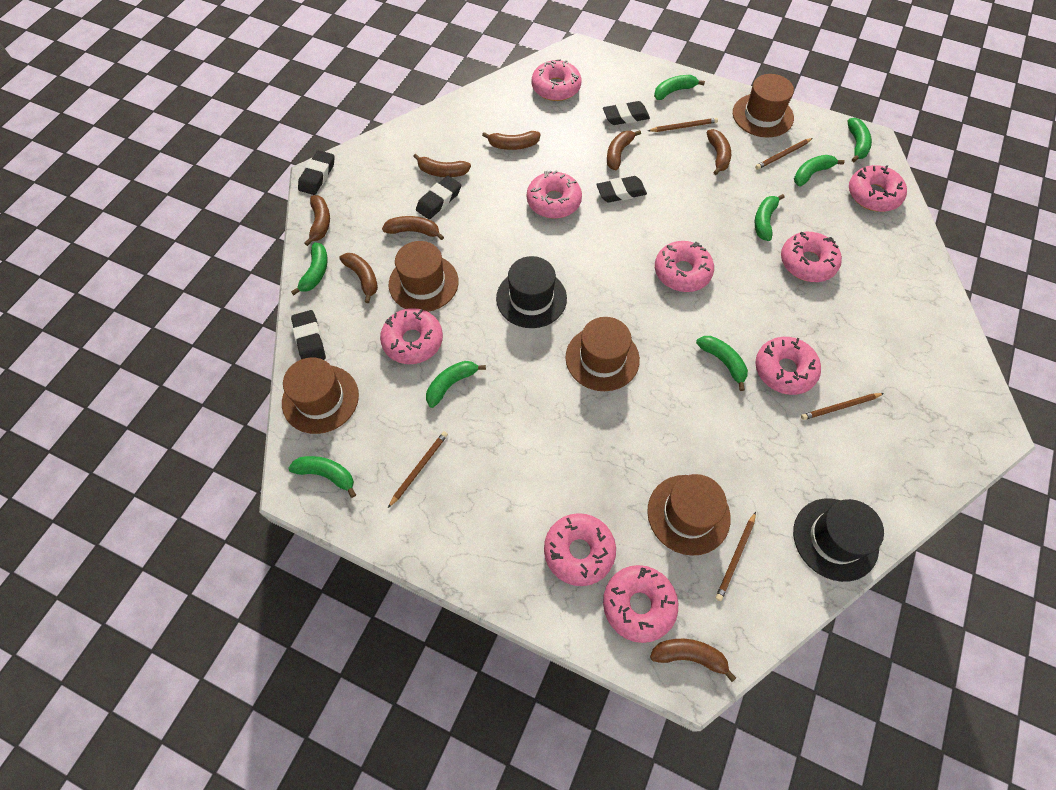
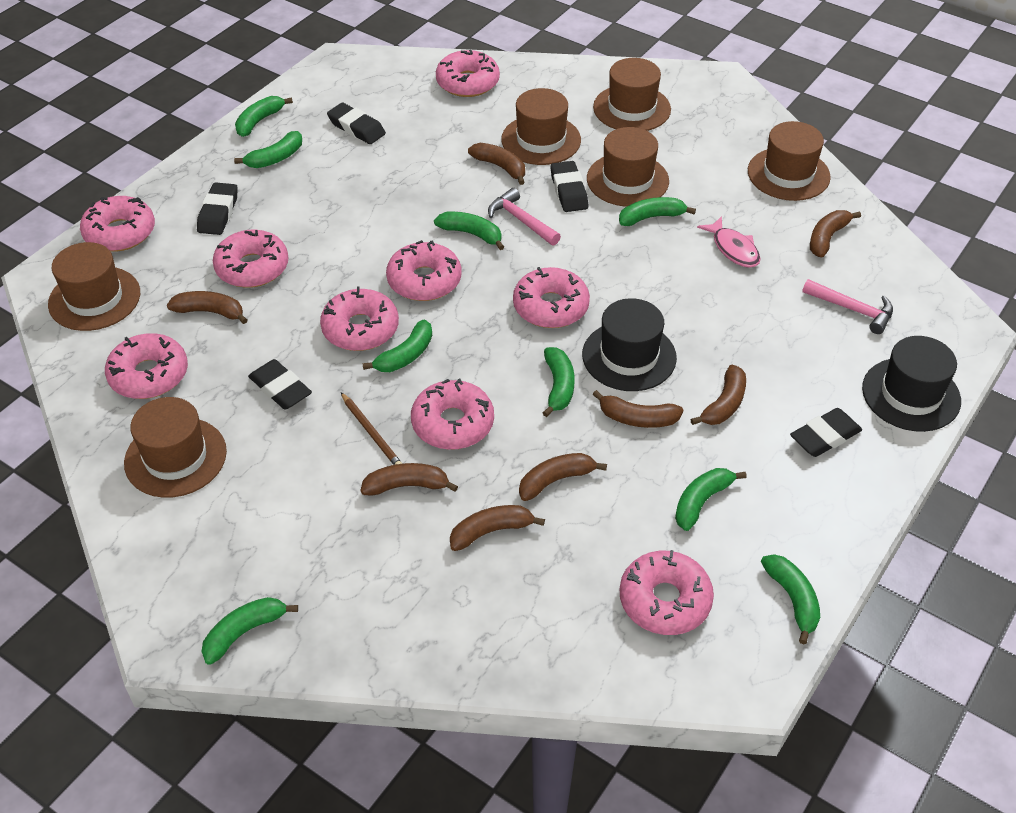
brown hat: [282,357,359,434] [389,241,459,312] [566,317,640,391] [647,474,731,556] [733,74,794,137] = 5 -> [48,242,140,331] [124,397,227,498] [501,88,581,165] [587,127,669,207] [593,58,671,131] [748,121,831,201] = 6
brown pencil: [388,431,448,508] [648,118,718,132] [716,512,756,601] [755,138,813,170] [801,393,884,420] = 5 -> [341,392,403,465] = 1
green banana: [288,456,356,498] [291,242,328,295] [426,361,486,408] [654,75,705,100] [696,336,748,391] [755,194,784,241] [794,155,845,186] [847,118,872,162] = 8 -> [201,597,298,665] [234,131,302,168] [235,96,293,137] [362,320,432,372] [434,212,504,250] [543,347,575,417] [619,197,696,226] [675,468,747,531] [761,554,820,644] = 9
pink fish: none = 0 -> [697,216,761,268] = 1
pink hammer: none = 0 -> [488,188,561,245] [802,279,893,334] = 2

